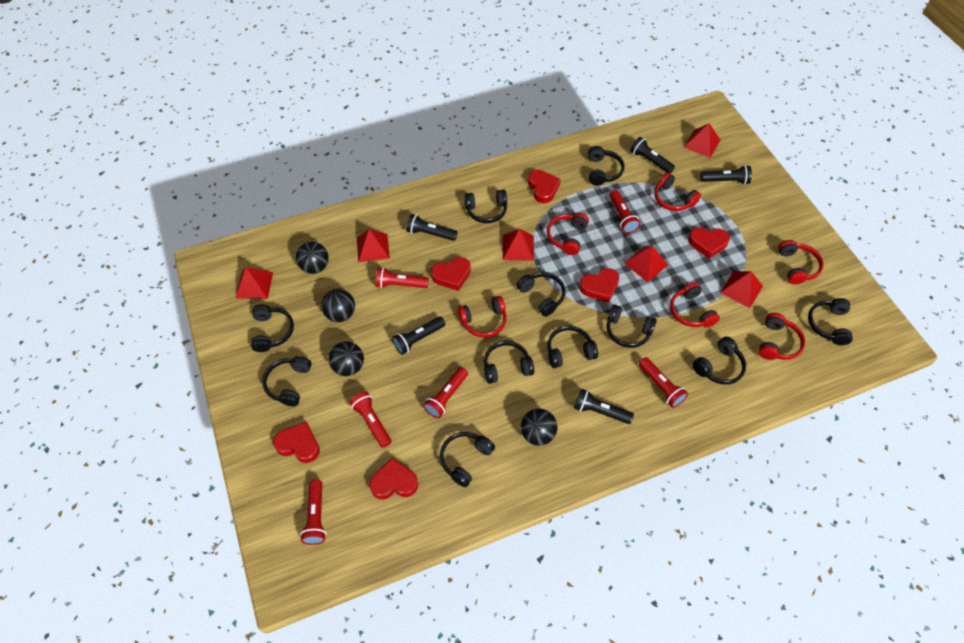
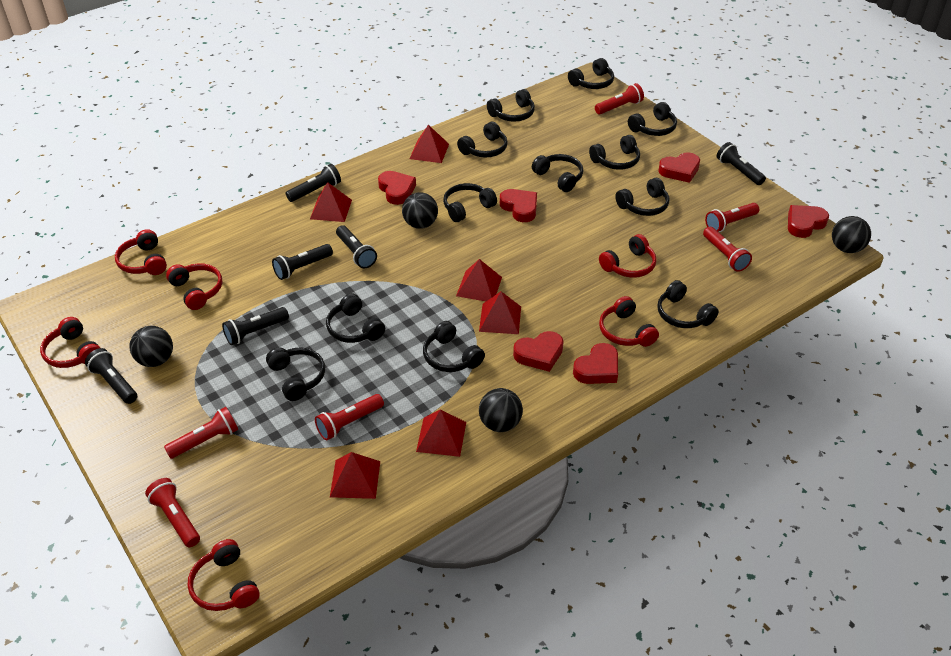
black flashlight: [392,316,445,355] [406,214,457,241] [574,389,634,424] [630,137,675,173] [700,165,752,185] = 5 -> [85,348,137,404] [222,307,289,345] [272,244,333,280] [286,164,341,202] [336,225,377,268] [717,142,766,185] = 6
black headphones: [251,305,294,352] [262,356,312,407] [440,432,495,487] [464,190,507,223] [484,341,534,384] [517,272,566,317] [547,326,598,368] [588,146,625,186] [607,304,657,348] [692,336,746,385] [808,298,853,345] = 11 -> [266,347,325,401] [326,293,385,343] [423,321,485,372] [443,183,497,222] [457,122,508,157] [487,89,535,122] [532,154,583,192] [568,58,614,89] [589,135,640,170] [615,178,669,216] [628,102,677,136] [657,280,719,328] = 12

